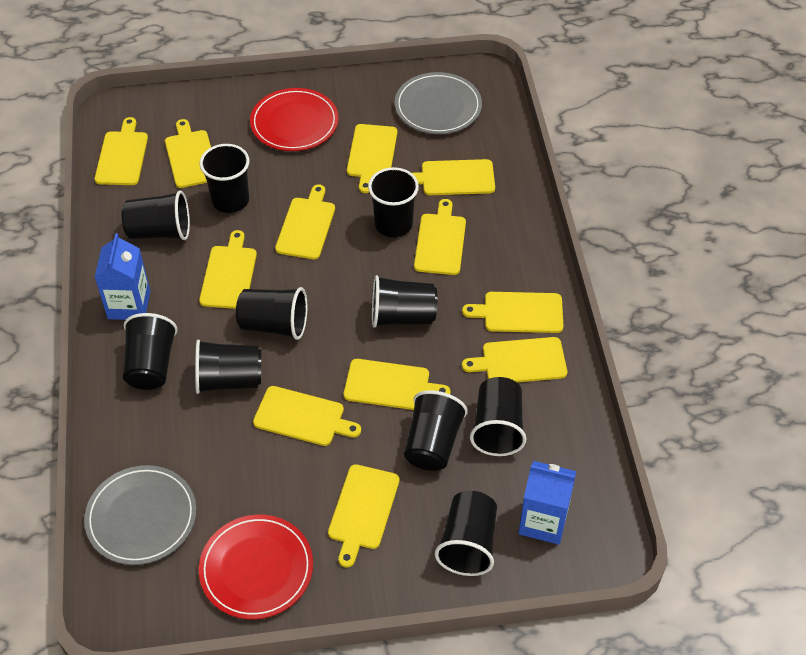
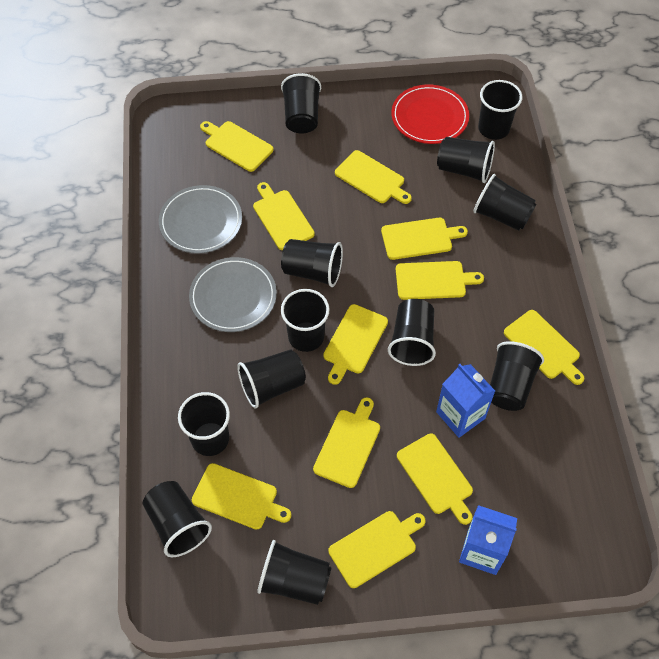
black cup: [122,190,190,240] [123,313,178,390] [195,339,261,394] [200,144,249,213] [236,287,307,340] [368,167,419,237] [372,275,437,328] [404,390,468,471] [435,491,497,576] [470,377,527,456] = 10 -> [143,481,212,557] [178,392,230,456] [237,349,306,409] [257,540,332,605] [281,73,321,134] [281,239,343,287] [281,289,330,352] [388,299,436,366] [437,137,495,183] [473,174,536,231] [478,80,522,140] [490,341,544,411] = 12
red plate: [199,515,313,619] [250,88,339,151] = 2 -> [391,85,469,144] = 1
yellow cutting board: [94,117,148,185] [165,119,211,188] [199,230,257,309] [253,386,361,446] [275,184,335,259] [328,464,400,568] [344,359,450,410] [347,124,397,193] [412,159,495,195] [414,199,466,275] [462,292,563,333] [462,337,567,382] = 12 -> [192,463,291,530] [200,121,274,172] [253,182,315,250] [313,397,380,488] [323,304,388,385] [328,511,426,588] [335,150,412,204] [381,218,468,260] [396,261,484,300] [397,434,473,525] [504,310,584,385] = 11

